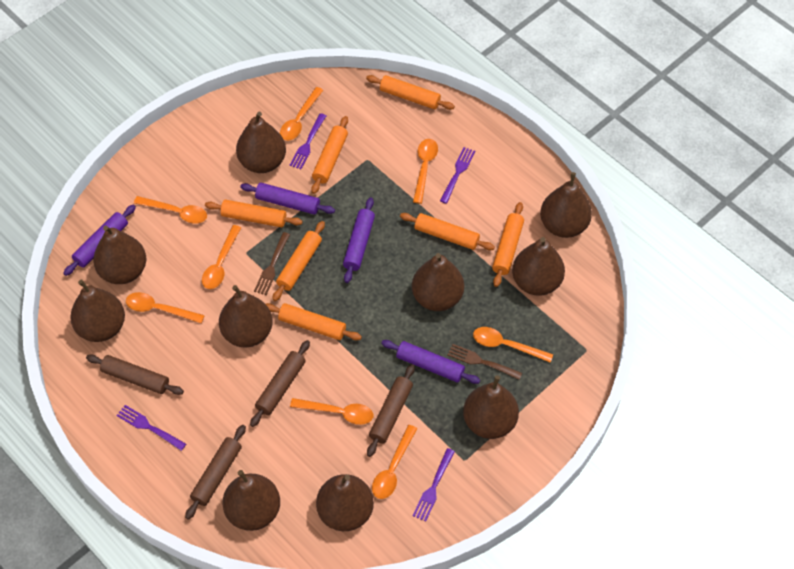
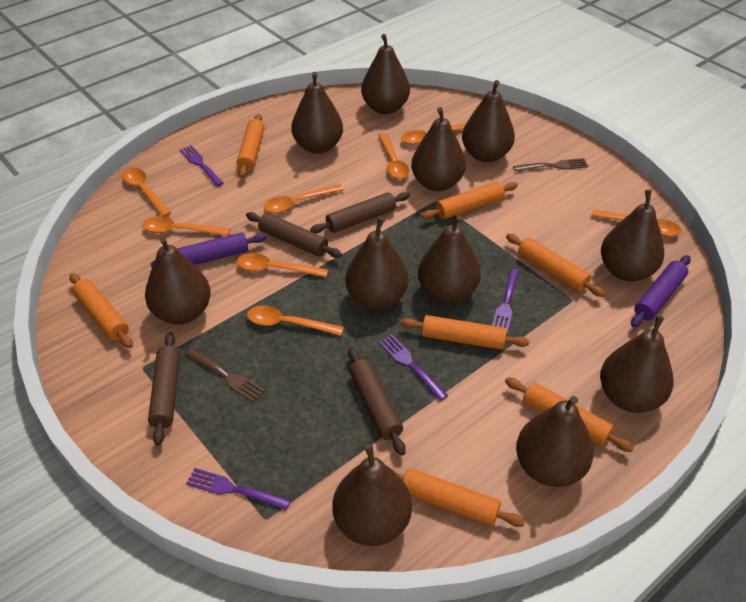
brown pear: [70,280,125,342] [93,226,146,284] [219,285,273,348] [223,470,280,531] [236,112,286,173] [316,474,374,531] [412,253,464,311] [463,376,519,439] [512,237,565,296] [540,172,592,238] = 10 -> [145,236,211,324] [291,72,343,154] [332,444,412,546] [345,217,408,310] [361,34,410,114] [411,107,466,191] [418,215,481,303] [462,80,515,162] [516,396,594,487] [600,315,674,413] [601,189,664,282] = 11
purple rolling pin: [63,205,136,276] [240,183,335,214] [343,197,375,283] [381,340,480,384] = 4 -> [150,232,267,268] [631,255,691,328] = 2

